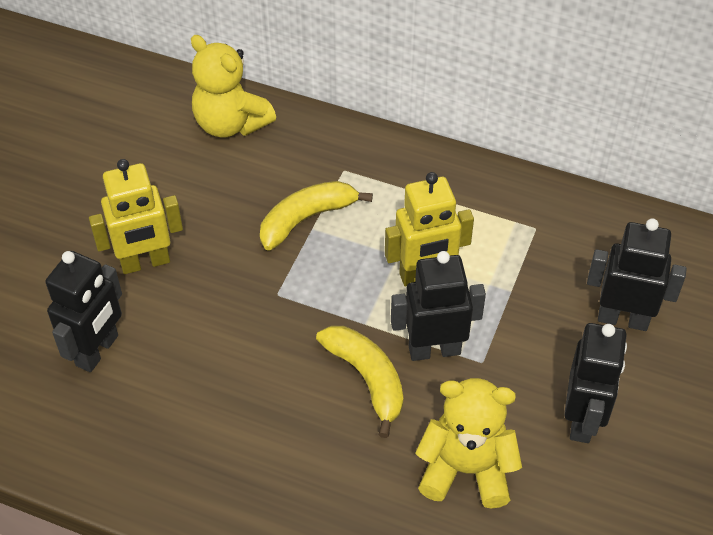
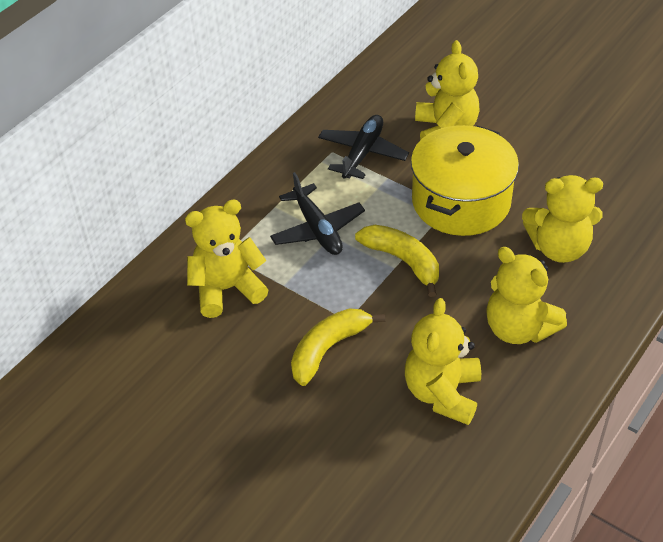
black plane: none = 0 -> [270,172,365,255] [318,115,409,179] = 2
black robot: [46,251,122,372] [391,251,486,361] [564,323,627,443] [587,218,687,331] = 4 -> none = 0
yellow pot: none = 0 -> [411,125,519,236] = 1
yellow robot: [89,159,183,274] [385,172,474,287] = 2 -> none = 0
yellow teddy bear: [191,35,276,138] [415,378,522,509] = 2 -> [185,199,269,318] [405,298,481,425] [415,40,480,140] [486,247,567,344] [522,175,603,263] = 5

